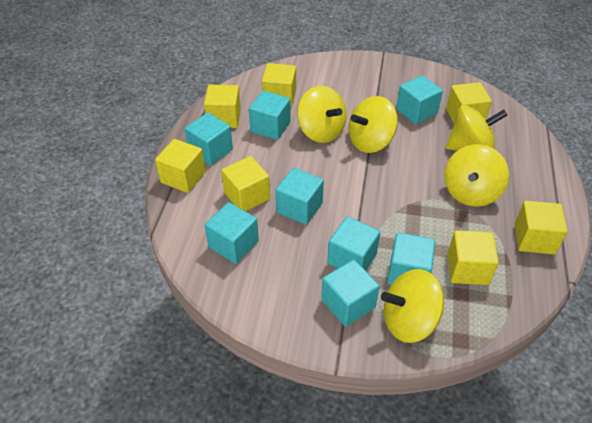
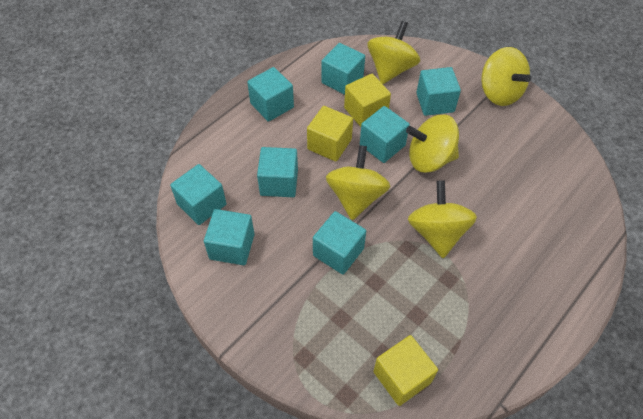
yellow cube: [155,139,206,193] [204,85,241,128] [221,156,270,211] [262,63,296,107] [446,82,492,123] [448,230,499,285] [515,201,568,254] = 7 -> [307,106,353,162] [344,74,391,127] [373,335,438,406] = 3

